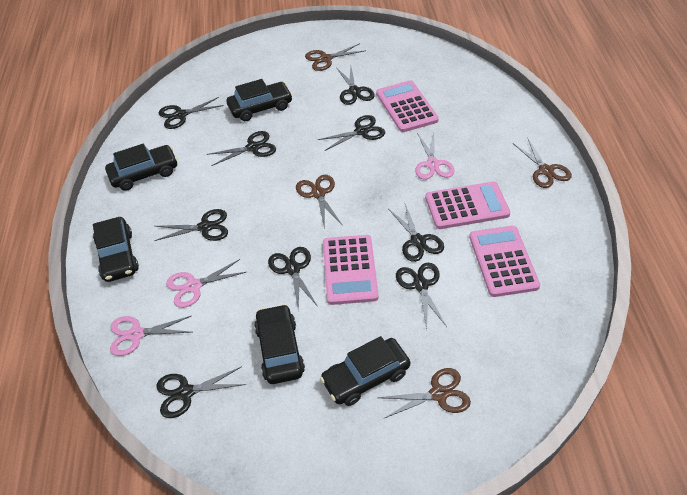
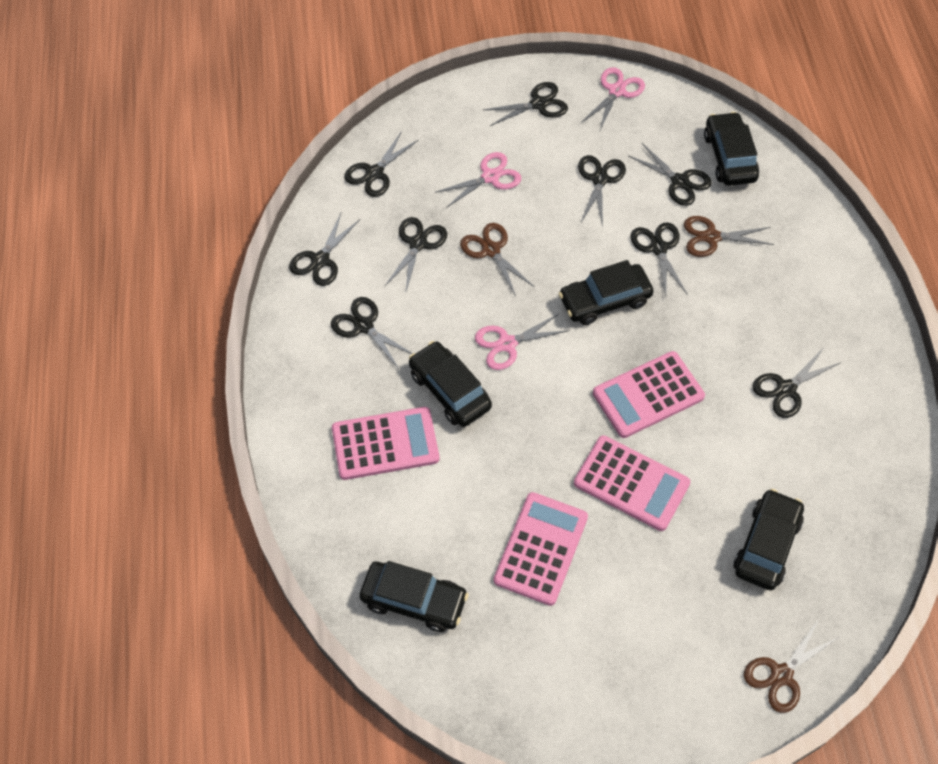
brown scissors: [296,175,342,229] [305,43,366,71] [378,368,471,418] [513,137,572,188] = 4 -> [460,223,534,297] [684,216,774,257] [744,619,839,713] = 3

